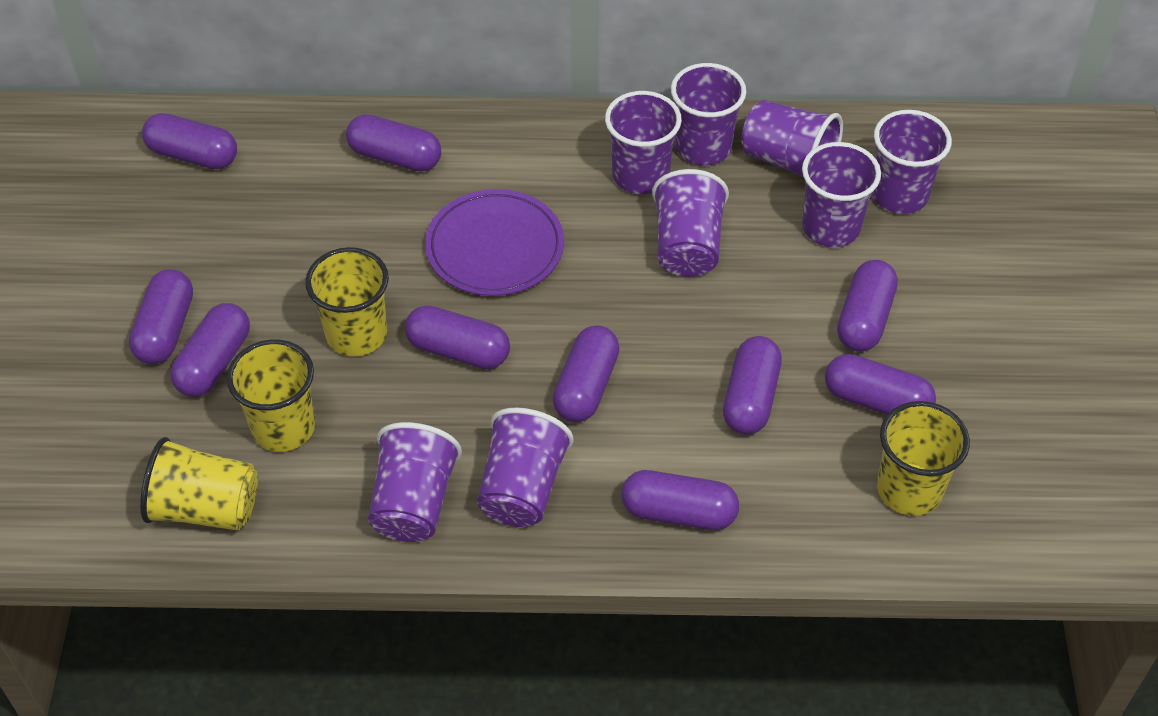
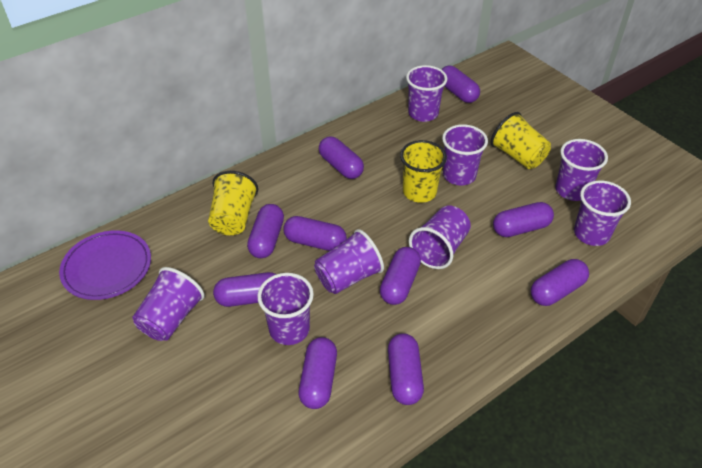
yellow cup: [140,437,258,531] [227,340,315,452] [305,247,389,357] [877,401,970,516] = 4 -> [208,171,258,235] [400,140,447,203] [490,112,551,169] = 3

